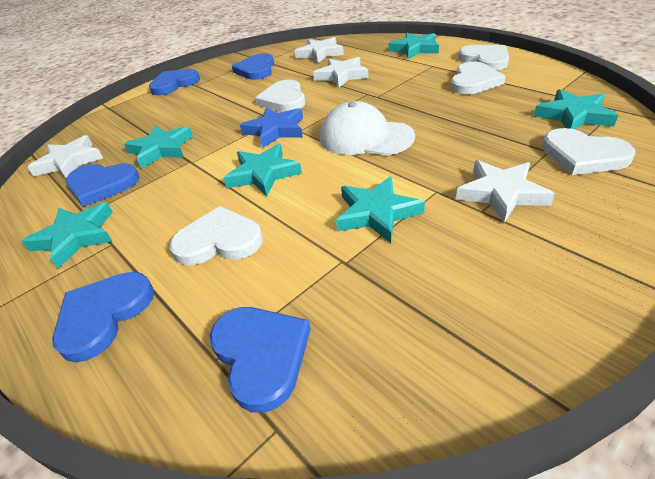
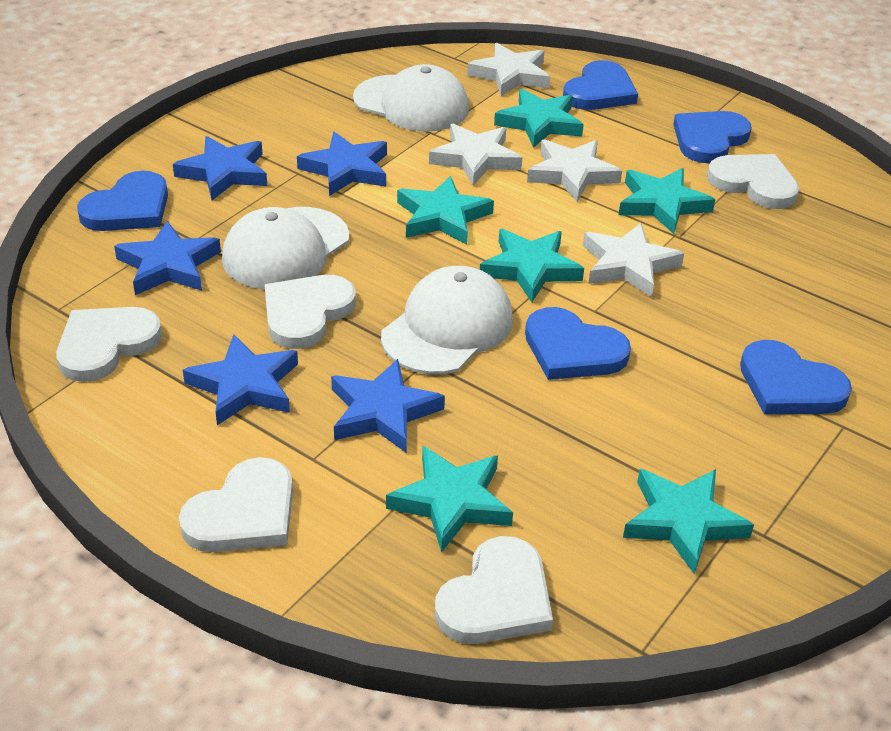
blue star: [240,107,303,148] = 1 -> [114,221,221,295] [173,136,267,200] [183,334,298,425] [297,132,387,196] [331,359,445,453] = 5
white cap: [320,101,415,156] = 1 -> [222,207,349,289] [353,64,469,132] [381,266,513,374] = 3

